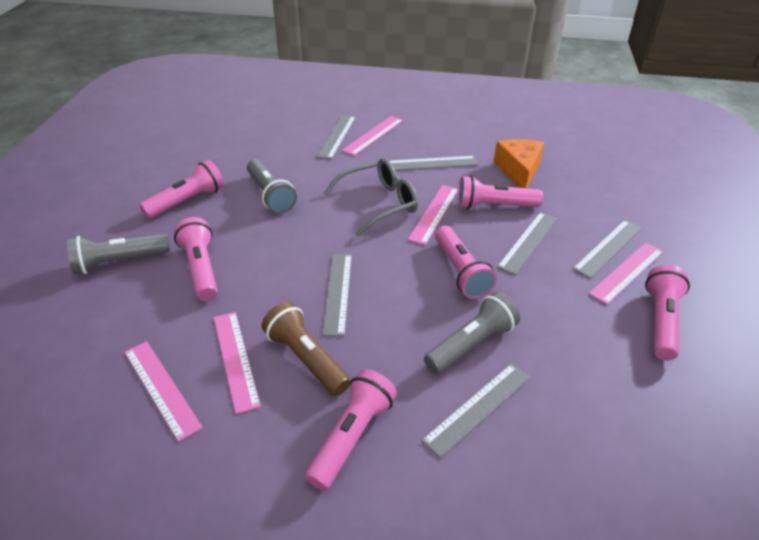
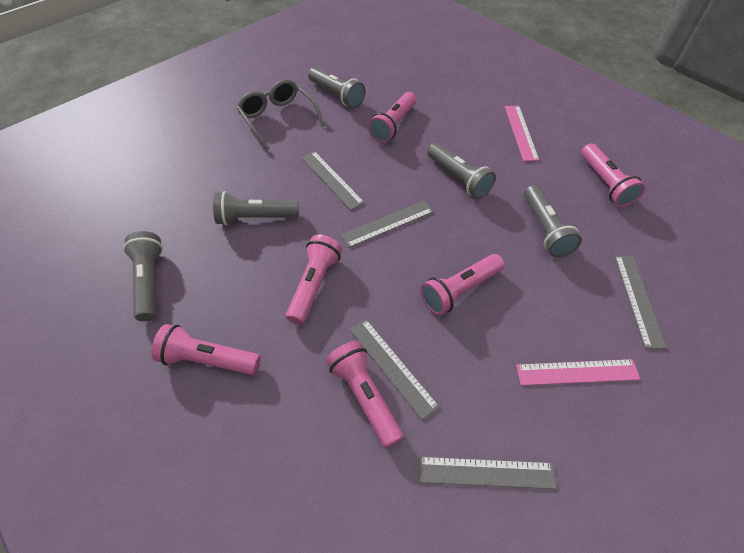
brown flashlight: [262,302,350,396] = 1 -> none = 0
grey flashlight: [66,233,170,274] [247,159,297,214] [424,292,520,374] = 3 -> [123,231,163,321] [213,191,299,225] [308,67,365,108] [427,143,496,199] [524,185,582,257] = 5
grey ruler: [316,115,356,160] [322,254,352,336] [389,156,478,170] [421,363,530,458] [497,212,557,275] [573,220,642,278] = 6 -> [301,151,365,210] [341,200,434,248] [350,319,439,420] [419,457,557,489] [614,255,667,349] = 5
orange cheese: [494,139,544,188] = 1 -> none = 0
pink ruler: [124,341,203,442] [214,312,261,414] [342,116,403,156] [408,185,458,245] [589,243,663,305] = 5 -> [505,106,539,161] [516,359,640,386] = 2

